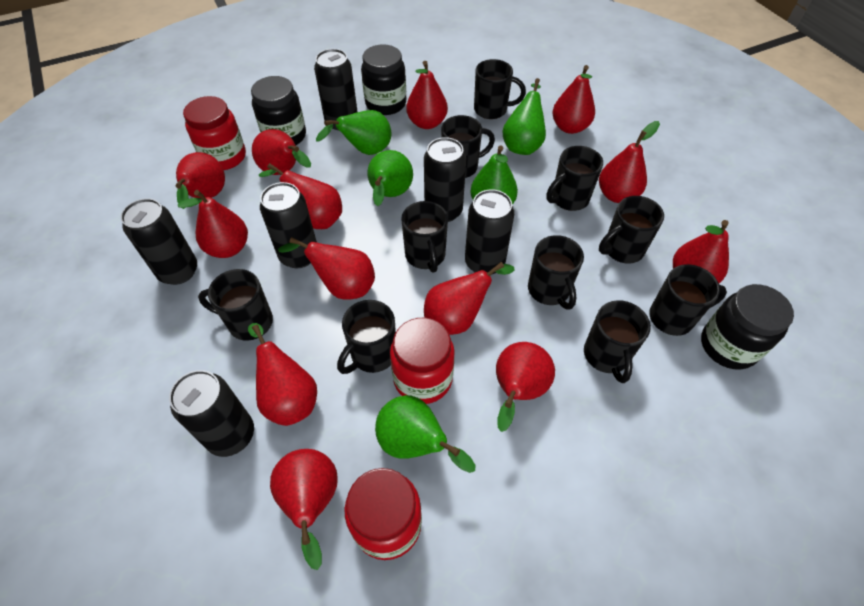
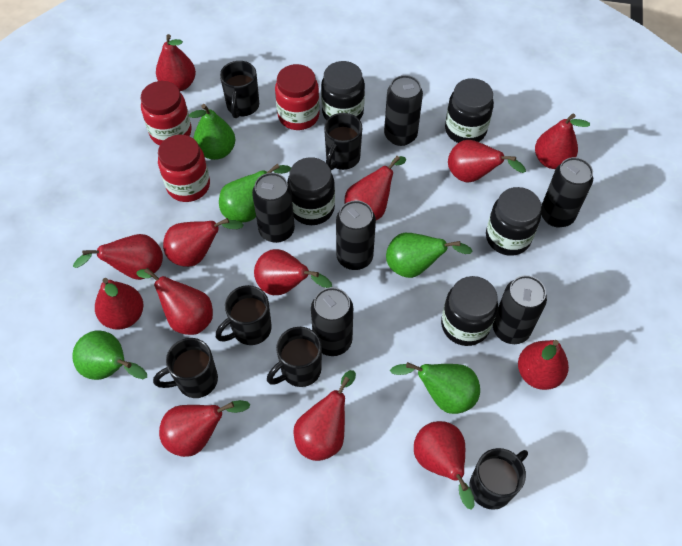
black jar: [251,76,306,145] [361,44,406,115] [701,284,794,370] = 3 -> [287,157,335,225] [321,61,365,120] [441,276,498,346] [445,78,494,143] [486,187,541,256] = 5
black mug: [198,269,273,341] [337,300,396,374] [401,201,448,273] [441,115,495,178] [474,59,526,119] [528,235,584,309] [546,146,603,211] [584,300,651,383] [599,196,664,263] [649,264,727,336] = 10 -> [153,338,218,398] [216,285,272,345] [220,61,259,118] [267,327,322,387] [324,113,362,170] [469,448,528,510] = 6

